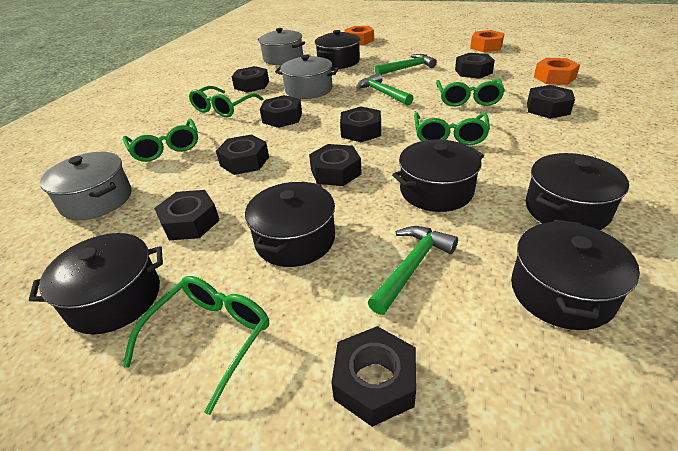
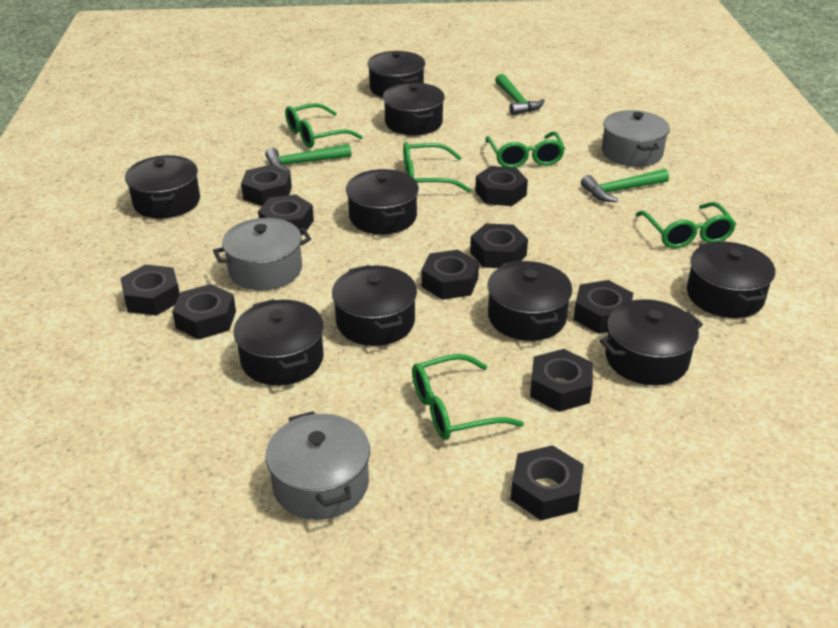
black nut: [154,190,220,240] [216,134,269,175] [231,66,269,92] [260,95,302,128] [309,144,362,186] [331,326,416,427] [340,106,381,142] [455,53,495,79] [527,85,575,119] = 9 -> [120,265,180,316] [172,284,236,340] [241,165,292,206] [258,194,314,235] [421,250,479,300] [470,223,528,268] [475,166,528,206] [511,445,584,520] [530,349,593,412] [573,280,633,334] = 10
black pot: [29,233,163,335] [245,181,335,267] [315,30,360,69] [392,139,484,212] [511,220,640,330] [526,153,629,230] = 6 -> [125,155,200,219] [234,299,324,386] [332,265,417,346] [346,169,419,234] [367,51,425,98] [383,83,445,135] [487,261,572,341] [600,299,703,385] [687,241,775,318] = 9
orange nut: [344,26,374,45] [470,30,505,52] [534,58,580,85] = 3 -> none = 0

